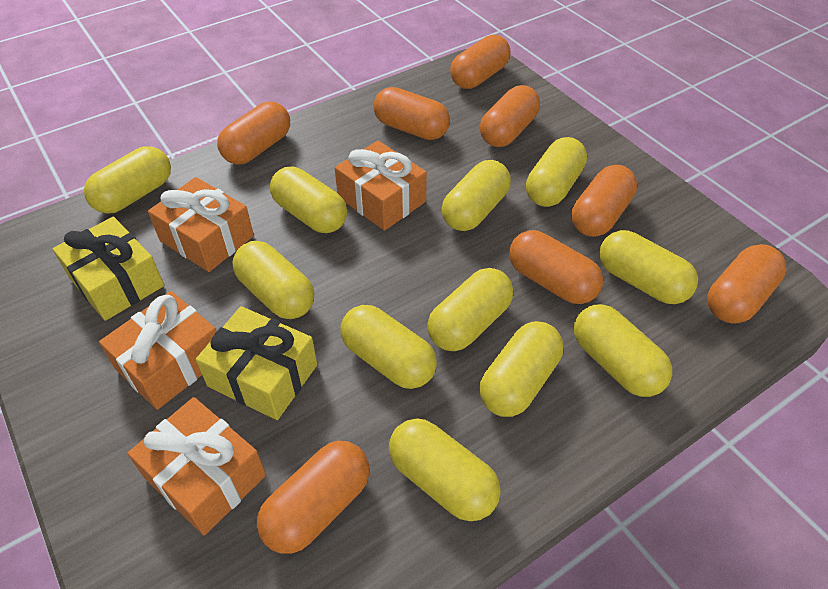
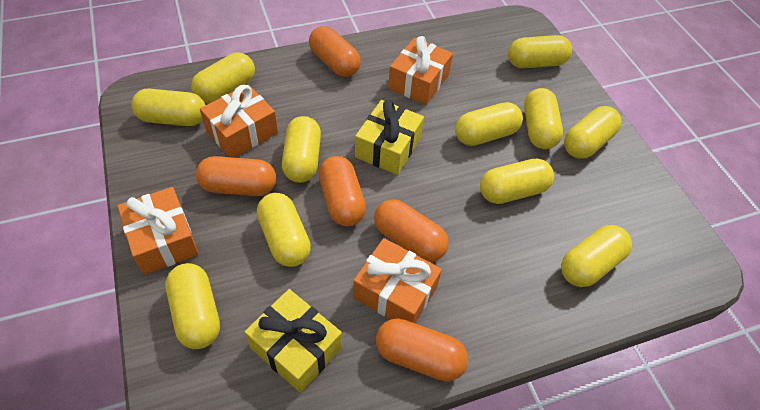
orange capsule: [217,102,290,165] [257,441,369,554] [373,87,450,140] [450,35,511,89] [480,85,540,147] [509,230,603,304] [572,165,637,237] [707,244,786,324] = 8 -> [196,156,276,196] [309,26,361,77] [319,156,366,227] [374,199,449,262] [376,318,468,381] = 5

